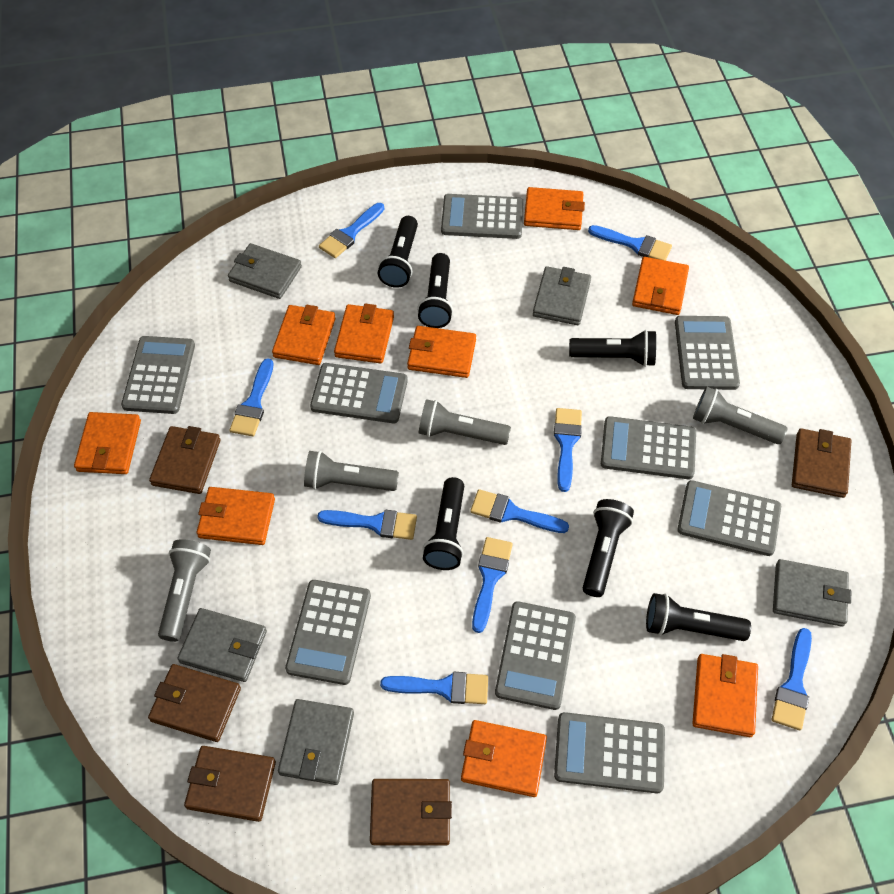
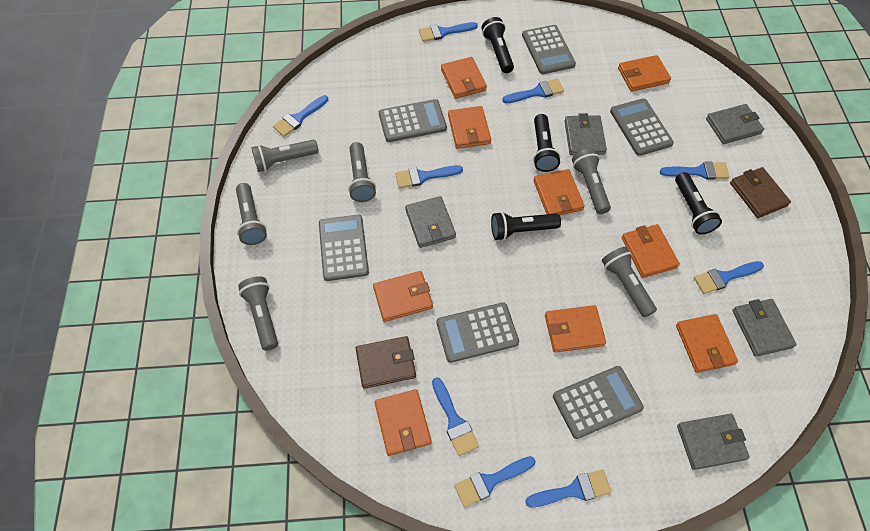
black flashlight: [378,216,418,288] [417,253,453,328] [423,477,464,570] [569,330,656,367] [583,499,634,597] [646,593,751,641] = 6 -> [481,17,514,73] [491,212,561,240] [533,114,560,172] [675,172,722,234] = 4
brown wallet: [148,664,241,742] [149,426,220,494] [184,746,276,822] [370,779,452,846] [792,428,851,498] = 5 -> [356,336,416,389] [730,167,791,218] = 2
grey calculator: [121,336,195,414] [285,580,371,685] [310,363,408,423] [441,194,523,239] [495,601,576,710] [554,712,665,793] [601,416,696,479] [675,316,740,390] [677,480,781,556] = 9 -> [319,215,369,281] [379,99,447,142] [436,302,519,363] [522,25,576,74] [553,366,644,439] [610,98,674,156] = 6
grey flashlight: [158,539,211,642] [304,451,399,491] [418,399,511,445] [693,387,788,444] = 4 -> [236,183,267,245] [238,276,278,351] [251,139,319,172] [348,142,376,202] [572,149,611,214] [602,247,657,317] = 6

